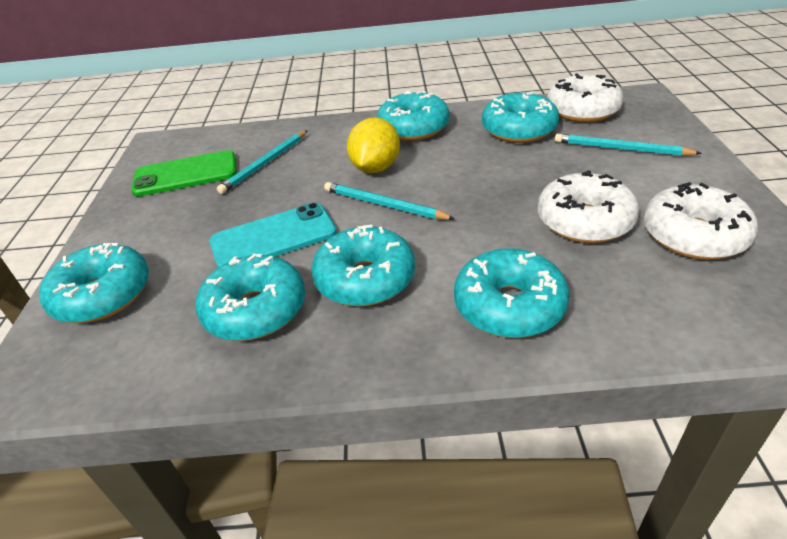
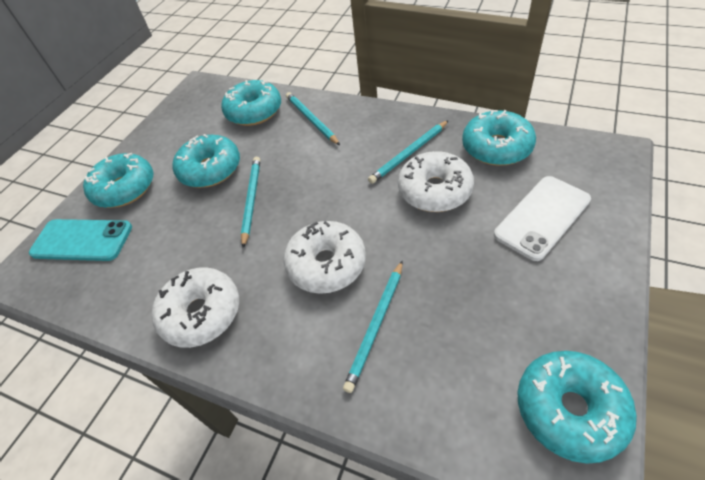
green phone: [131,150,237,197] = 1 -> none = 0
turquoise donut: [39,243,149,323] [195,254,305,341] [311,225,415,306] [377,90,449,141] [454,248,570,338] [482,92,559,143] = 6 -> [83,153,154,208] [173,134,240,188] [221,80,281,126] [462,110,536,166] [518,351,637,464] = 5
turquoise pencil: [217,130,308,194] [324,182,455,220] [555,134,702,156] = 3 -> [241,157,260,248] [286,92,340,145] [343,260,403,393] [368,120,449,184] = 4
white phone: none = 0 -> [494,176,591,261] = 1
yellow lemon: [347,117,400,173] = 1 -> none = 0

